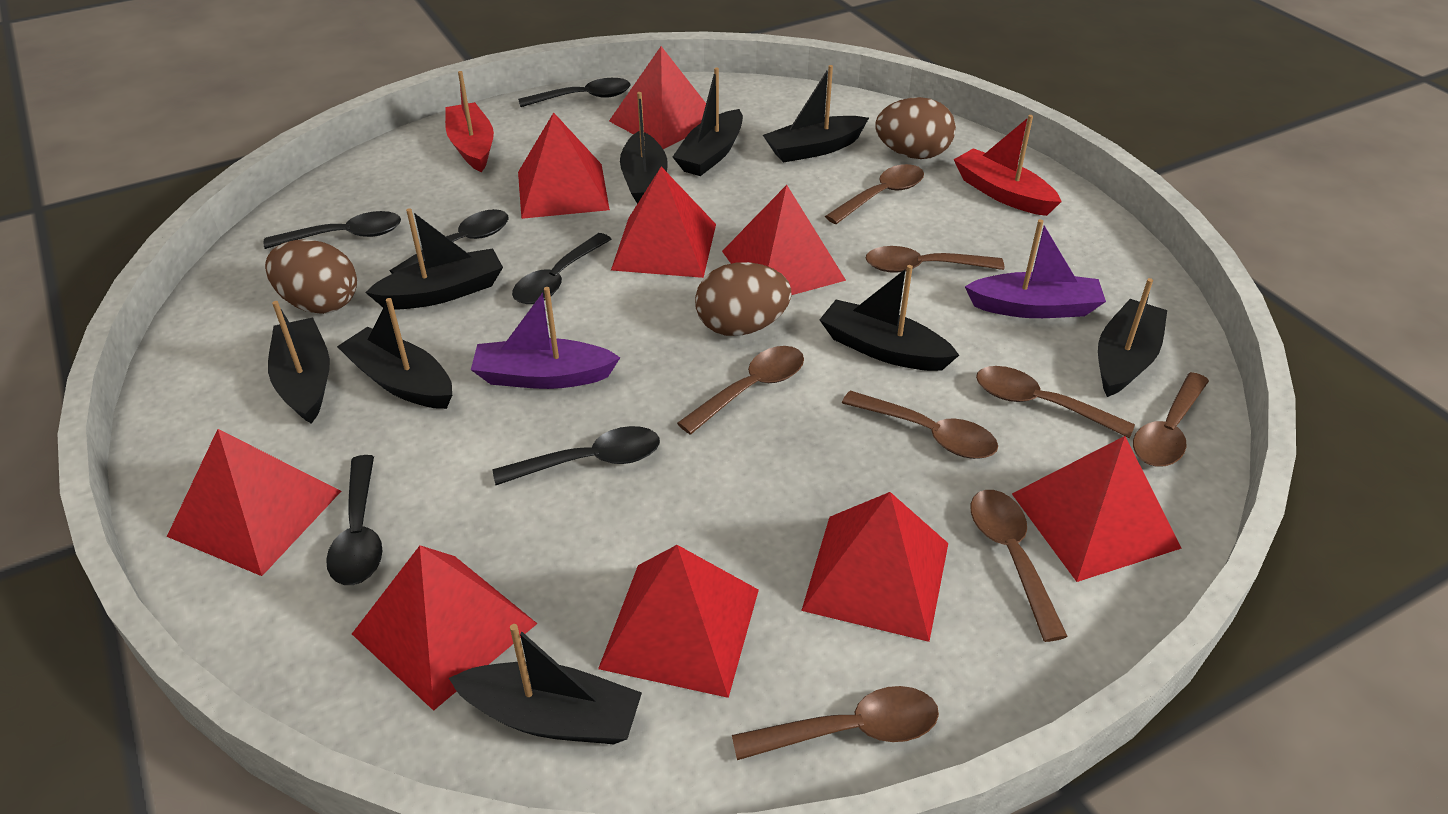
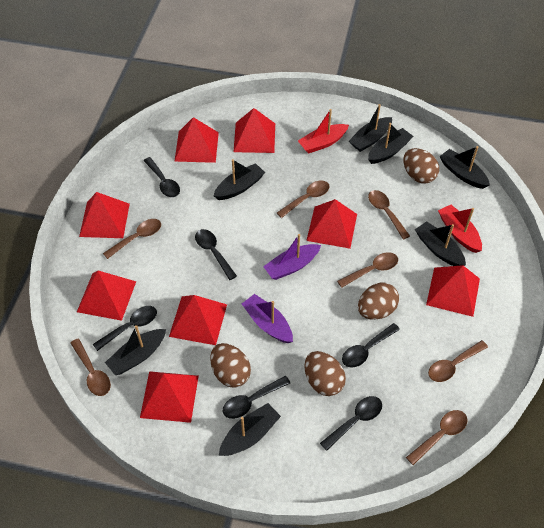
black boat: [268,301,330,424] [337,298,452,409] [365,208,503,310] [449,624,642,744] [620,92,668,204] [673,67,743,176] [763,65,869,163] [820,265,959,371] [1098,278,1167,397] = 9 -> [105,325,166,375] [214,159,265,200] [219,403,281,456] [349,104,392,152] [368,123,414,164] [415,221,466,266] [439,146,490,189] = 7
brown egg: [265,239,357,314] [695,262,791,336] [875,97,956,159] = 3 -> [210,343,251,388] [304,351,346,396] [358,283,399,320] [403,148,439,184] = 4
brown spoon: [677,346,804,434] [732,686,939,760] [825,164,924,224] [842,391,998,459] [865,246,1004,273] [971,490,1068,642] [976,366,1135,438] [1133,372,1209,466] = 8 -> [70,338,111,396] [103,219,161,259] [277,180,329,218] [337,252,398,288] [368,190,410,240] [406,410,468,465] [428,340,488,382] = 7
red pyramid: [167,429,341,576] [352,545,538,711] [518,112,610,219] [598,545,759,698] [609,46,706,149] [611,167,716,278] [722,185,846,295] [801,492,948,642] [1012,436,1182,582] = 9 -> [77,271,136,321] [79,192,130,238] [140,371,199,423] [169,295,227,345] [174,117,219,163] [234,108,275,153] [306,199,357,249] [426,265,480,317] = 8

